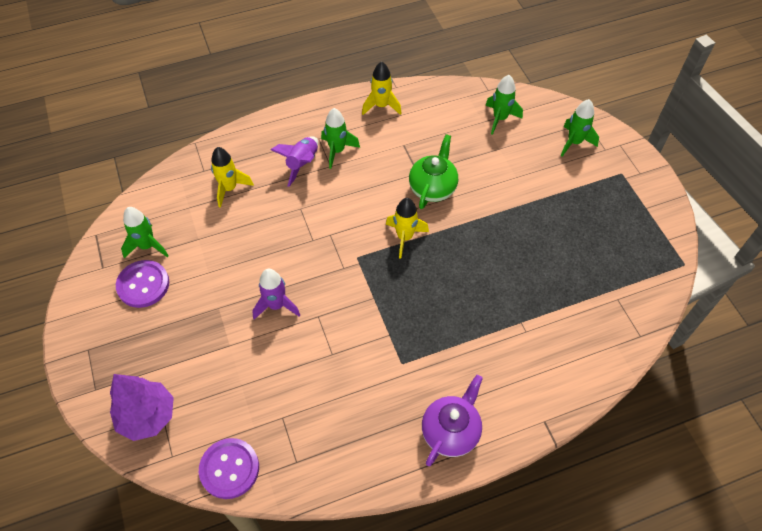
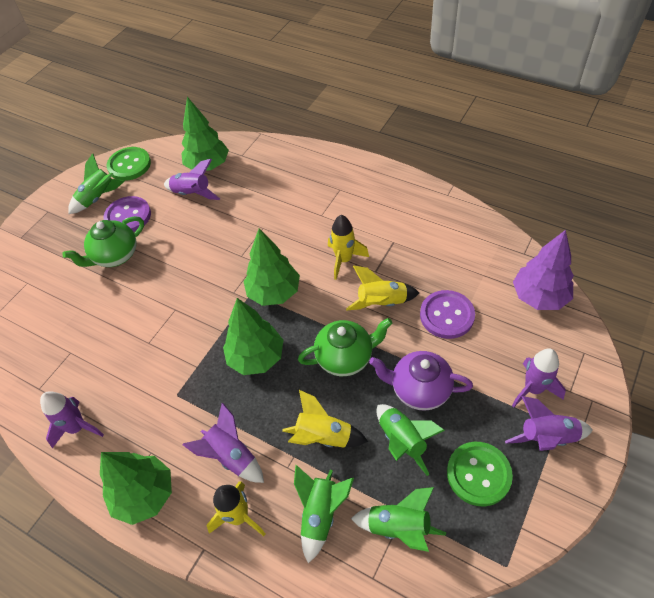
green button: none = 0 -> [106,147,151,181] [447,442,513,506] = 2
green teapot: [409,134,458,209] = 1 -> [62,216,144,267] [298,318,392,376] = 2
green tree: none = 0 -> [100,452,172,525] [181,97,229,171] [223,298,283,375] [243,228,300,306] = 4
purple rocket: [252,269,300,320] [271,136,318,187] = 2 -> [40,391,104,448] [164,159,220,200] [182,402,264,483] [505,396,592,451] [512,348,566,408] = 5
yellow rocket: [211,147,254,208] [362,62,402,115] [386,198,429,259] = 3 -> [206,481,265,536] [282,390,368,448] [328,215,369,280] [346,266,419,311] = 4

